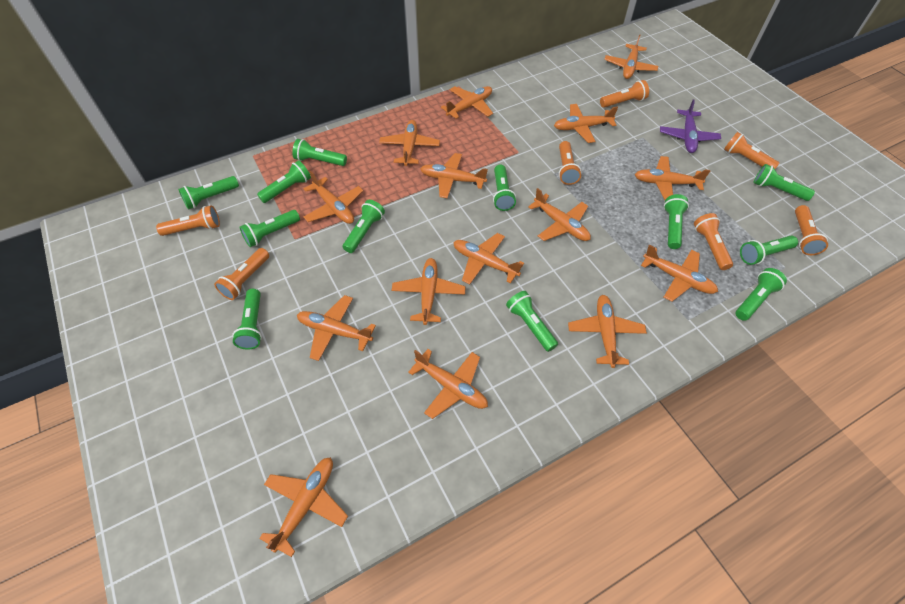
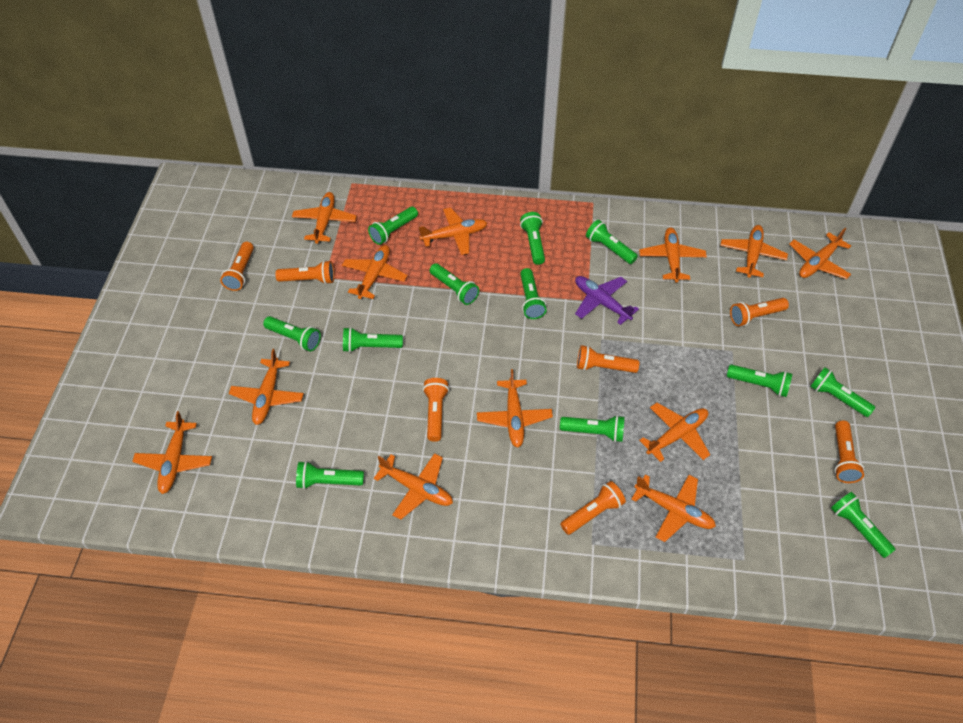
orange plane: [259,457,348,557] [297,295,376,361] [303,171,363,224] [379,120,440,166] [392,258,466,325] [408,349,488,419] [420,153,488,198] [441,86,493,119] [453,233,524,285] [528,188,591,241] [554,104,618,143] [568,295,647,368] [604,34,659,79] [635,156,710,200] [641,245,718,302] = 15 -> [132,411,212,494] [229,349,304,425] [292,192,357,244] [342,245,407,299] [374,453,453,520] [419,208,487,255] [477,369,553,447] [632,474,716,542] [639,228,707,283] [639,403,710,462] [720,225,788,278] [789,228,851,279] = 12

